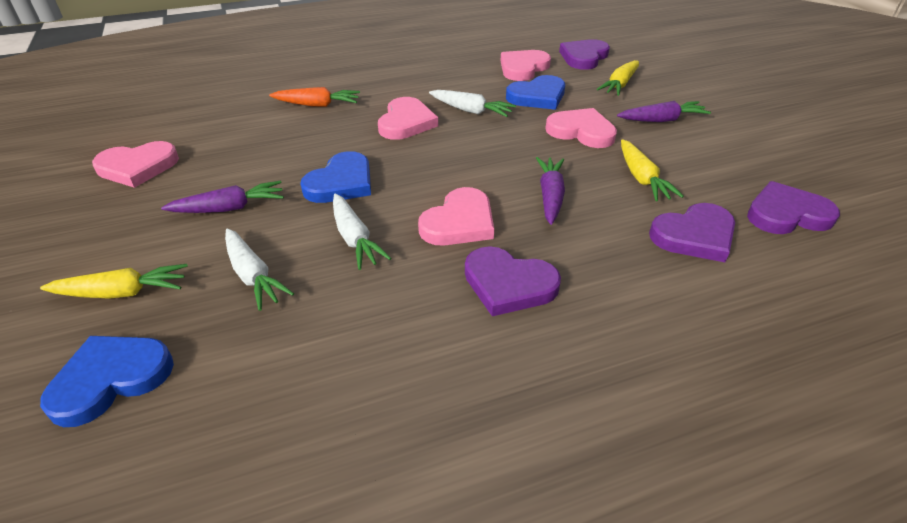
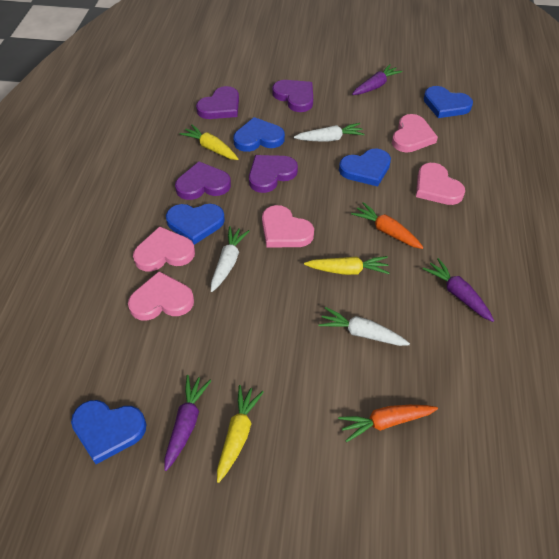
blue heart: [40,336,174,427] [300,151,371,203] [506,75,565,110] = 3 -> [71,400,147,464] [166,204,225,245] [233,117,285,152] [339,148,391,187] [423,86,473,118] = 5
orange carrot: [269,87,360,107] = 1 -> [338,405,438,442] [351,202,423,249] = 2

